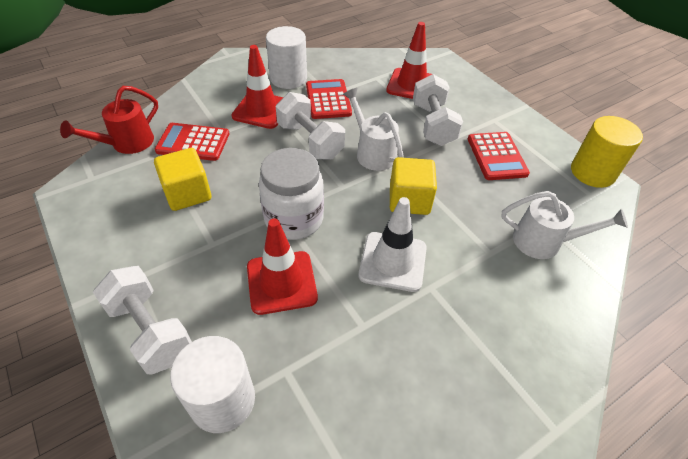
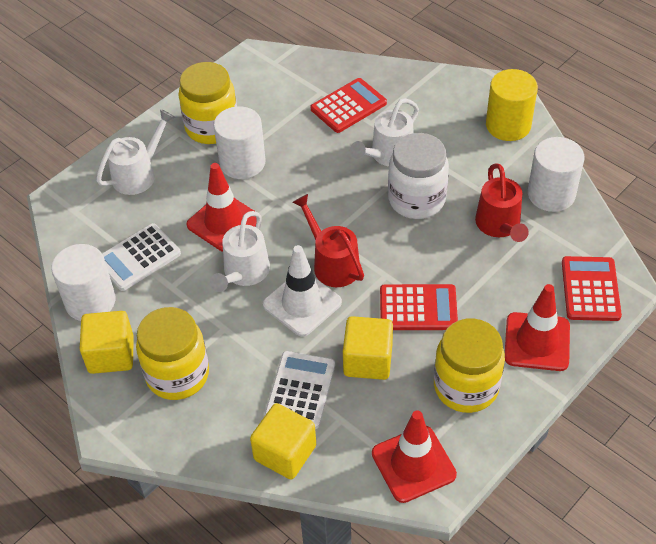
red watering can: [60,86,158,154] = 1 -> [292,194,364,287] [475,163,529,242] = 2
white calculator: none = 0 -> [102,223,181,291] [264,351,335,429] = 2
white cylinder: [170,336,255,433] [266,26,307,89] = 2 -> [51,244,116,321] [214,106,266,179] [528,137,584,212] = 3
white dumbbell: [93,266,192,375] [276,92,345,160] [413,74,463,146] = 3 -> none = 0
white watering can: [343,88,404,171] [501,191,628,259] = 2 -> [96,109,175,195] [210,211,270,292] [350,98,419,167] = 3
yellow cube: [154,148,211,211] [390,157,437,215] = 2 -> [80,311,134,374] [250,403,316,479] [343,316,393,380] = 3
yellow jar: none = 0 -> [136,307,209,400] [179,62,237,144] [434,318,505,413] = 3

